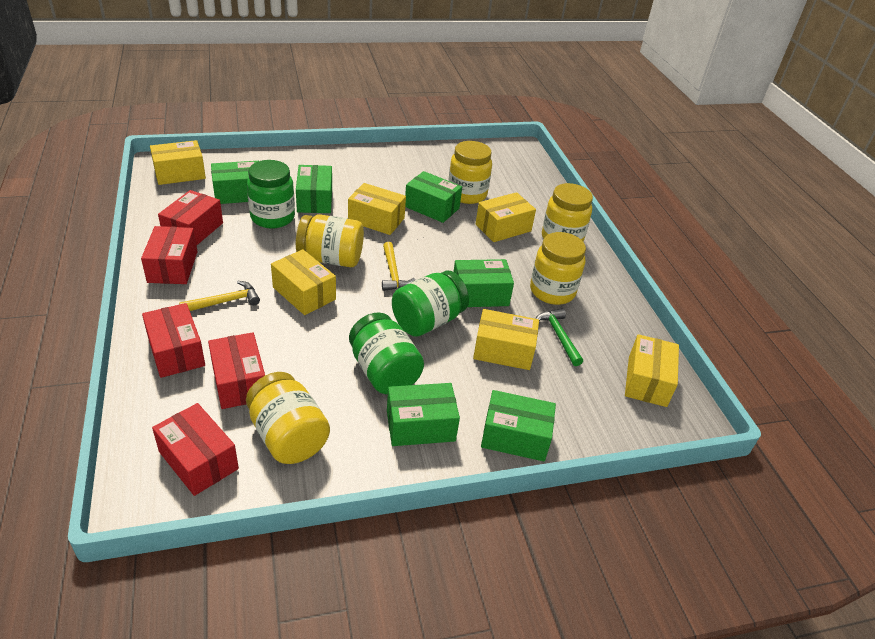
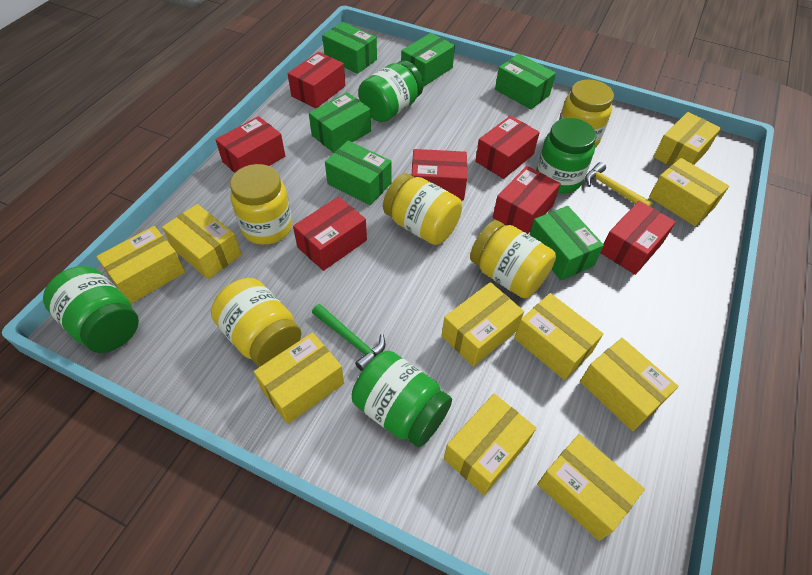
green jar: [247,160,295,228] [349,312,424,394] [392,270,469,337] = 3 -> [43,266,139,353] [352,351,452,448] [358,60,423,122] [536,118,596,194] = 4
red box: [141,226,197,284] [142,303,205,378] [152,403,239,496] [158,190,223,246] [208,332,265,409] = 5 -> [215,116,285,173] [288,52,345,108] [293,197,367,271] [412,149,467,201] [475,115,540,179] [493,166,561,234] [601,201,676,275] = 7
yellow box: [150,140,206,185] [271,249,336,315] [348,183,406,235] [473,309,539,370] [476,192,536,242] [625,334,679,407] = 6 -> [96,226,185,304] [162,204,242,279] [254,332,344,424] [442,282,524,367] [444,394,536,495] [514,293,603,380] [537,434,645,541] [580,338,679,431] [649,158,729,226] [653,112,721,166] = 10
yellow hammer: [179,281,260,311] [382,242,415,291] = 2 -> [585,162,653,207] = 1

